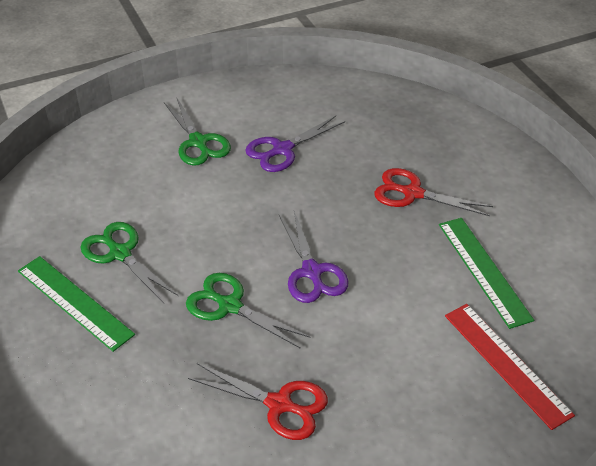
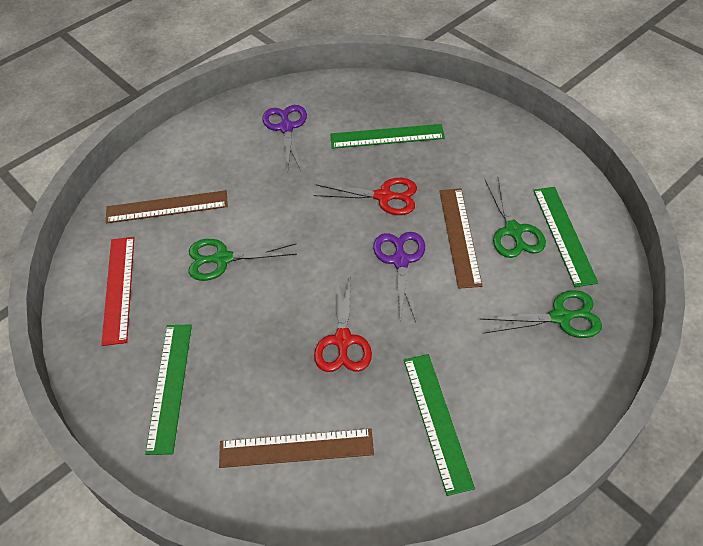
brown ruler: none = 0 -> [106,190,228,223] [219,428,374,468] [439,189,482,289] = 3
green ruler: [18,256,135,352] [439,218,534,329] = 2 -> [145,324,192,455] [330,124,445,149] [404,354,475,496] [533,187,598,287] = 4

